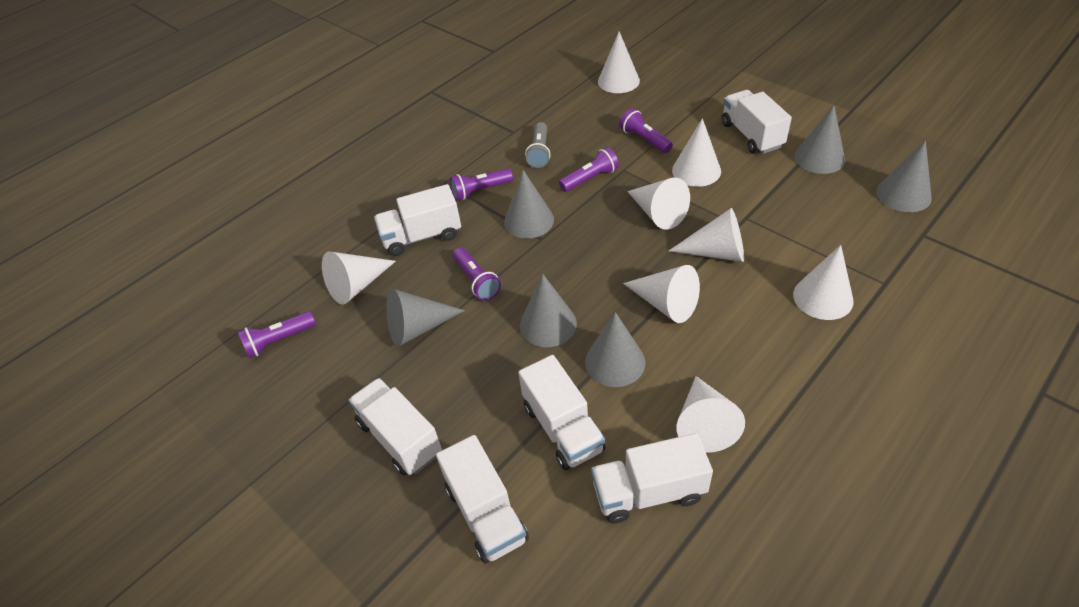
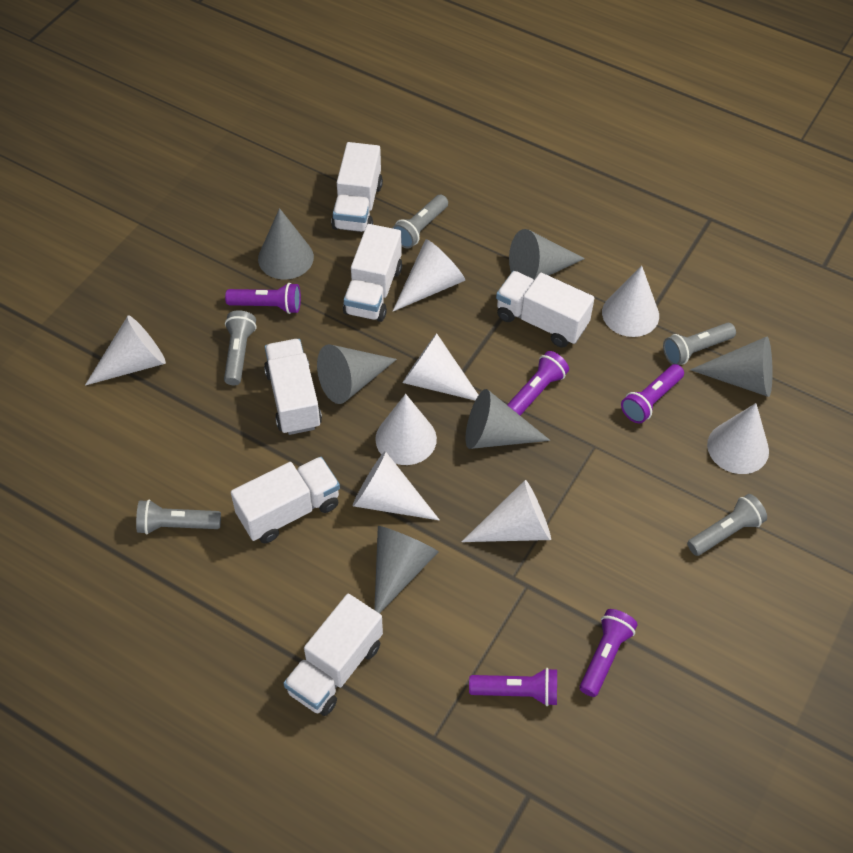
grey flashlight: [525,122,550,168] = 1 -> [136,500,221,535] [224,310,256,385] [392,195,448,249] [663,323,736,365] [687,494,767,556] = 5

